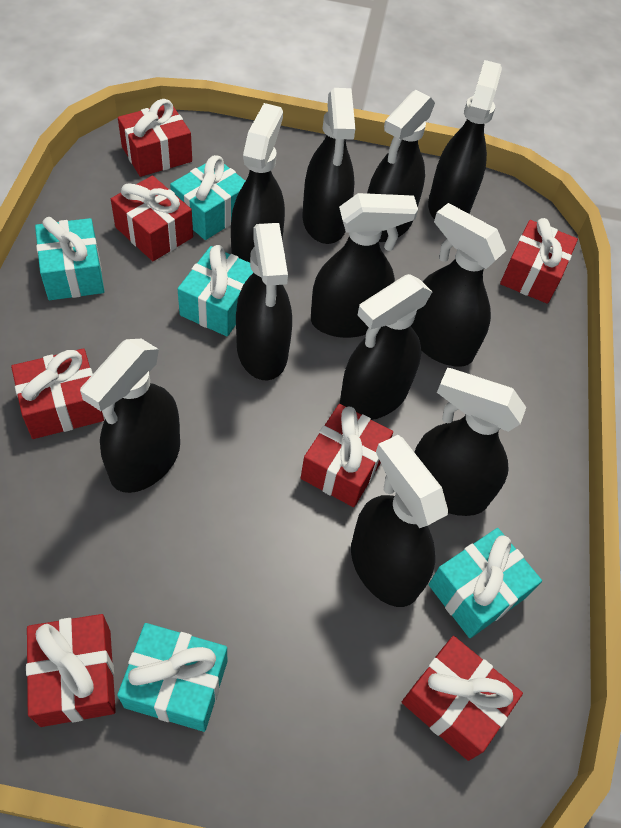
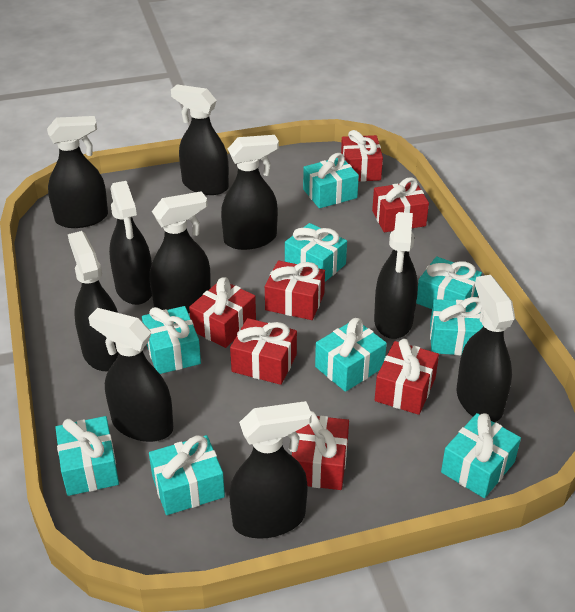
black spray bottle: [80,339,180,493] [231,103,285,263] [236,223,292,380] [303,88,355,244] [311,193,418,338] [340,274,432,420] [351,435,448,607] [367,90,435,242] [411,203,506,367] [414,368,526,516] [428,60,502,220] = 11 -> [47,116,108,228] [68,231,119,371] [88,308,173,442] [109,181,152,305] [150,191,211,313] [171,85,229,195] [221,135,279,250] [229,401,312,539] [374,212,418,339] [457,275,515,422] = 10
turquoise gift: [35,217,104,300] [117,623,227,732] [170,155,245,240] [178,245,253,336] [429,528,542,638] = 5 -> [55,416,119,496] [142,306,201,374] [149,435,225,515] [285,223,347,282] [303,153,359,208] [315,318,387,392] [416,257,482,309] [430,297,483,355] [441,413,521,498] = 9

